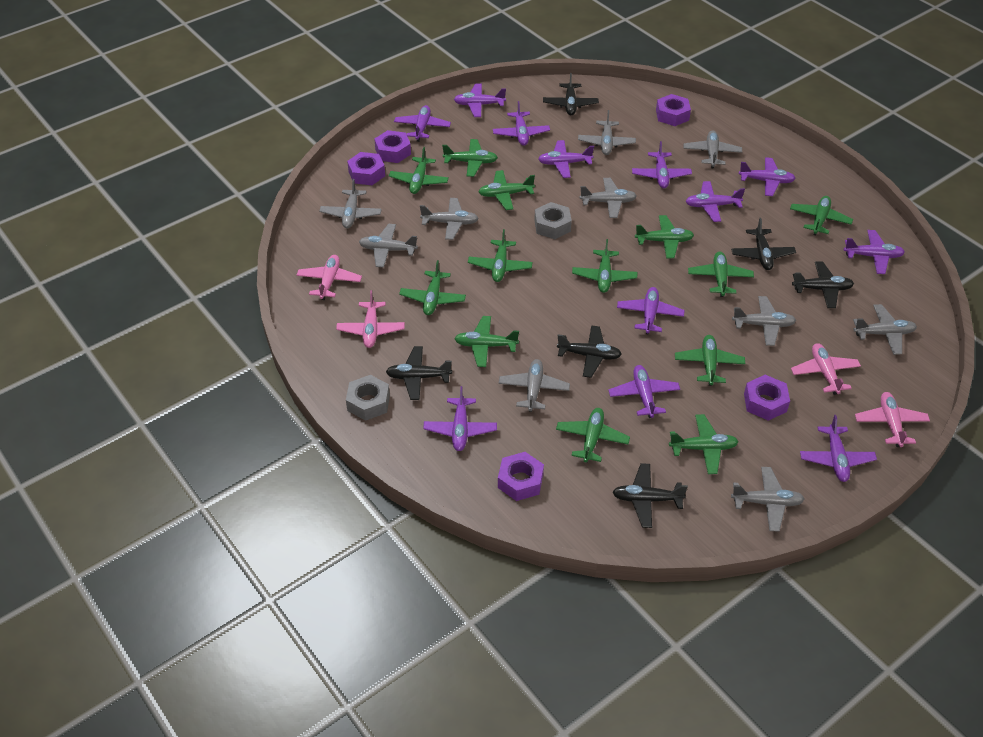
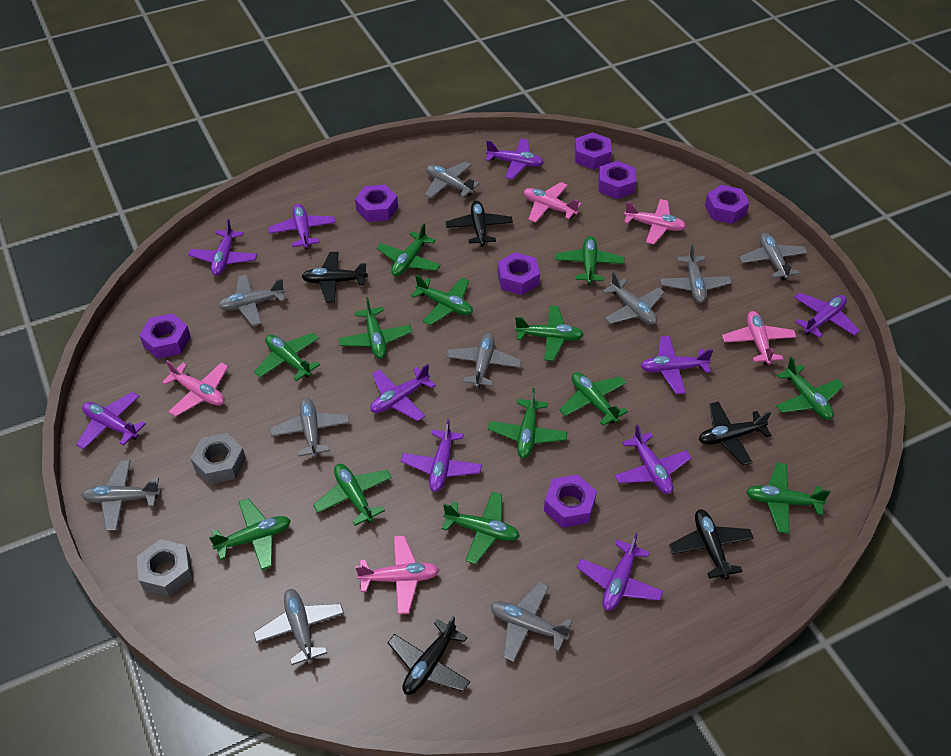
black plane: [386,346,452,400] [543,73,599,115] [557,325,622,378] [612,463,688,528] [731,218,796,270] [792,262,854,308] = 6 -> [301,252,368,302] [388,616,470,695] [446,201,513,247] [669,509,754,580] [699,401,771,465] = 5
pink plane: [297,255,362,300] [336,290,405,348] [791,343,861,395] [855,392,930,447] = 4 -> [162,360,228,417] [355,535,439,614] [524,182,581,223] [624,199,686,244] [722,311,797,365] = 5
purple nut: [347,152,385,185] [374,130,411,163] [498,452,544,501] [656,94,691,126] [744,375,790,421] = 5 -> [139,313,191,359] [355,185,398,222] [498,252,540,295] [544,474,597,528] [575,132,612,170] [598,161,636,199] [705,185,749,224] = 7
purple plane: [394,105,451,142] [423,386,497,451] [454,84,506,117] [493,101,550,146] [538,140,594,178] [608,365,680,418] [617,287,685,335] [632,141,692,188] [686,181,745,222] [739,157,796,196] [800,415,877,482] [844,230,905,274] = 12 -> [76,392,146,450] [188,219,258,276] [268,204,336,250] [370,364,436,421] [401,419,482,492] [485,138,544,179] [577,533,663,611] [615,424,692,494] [641,336,713,394] [794,292,860,338] = 10

